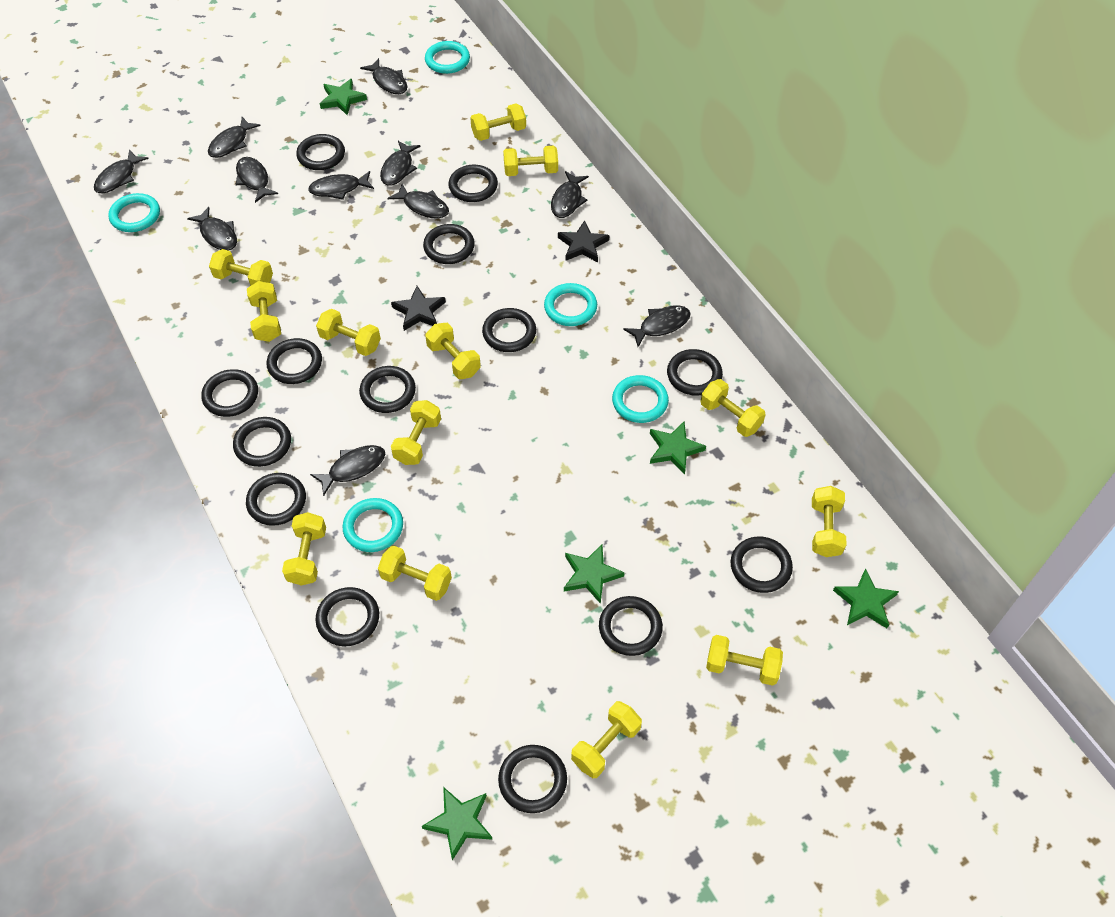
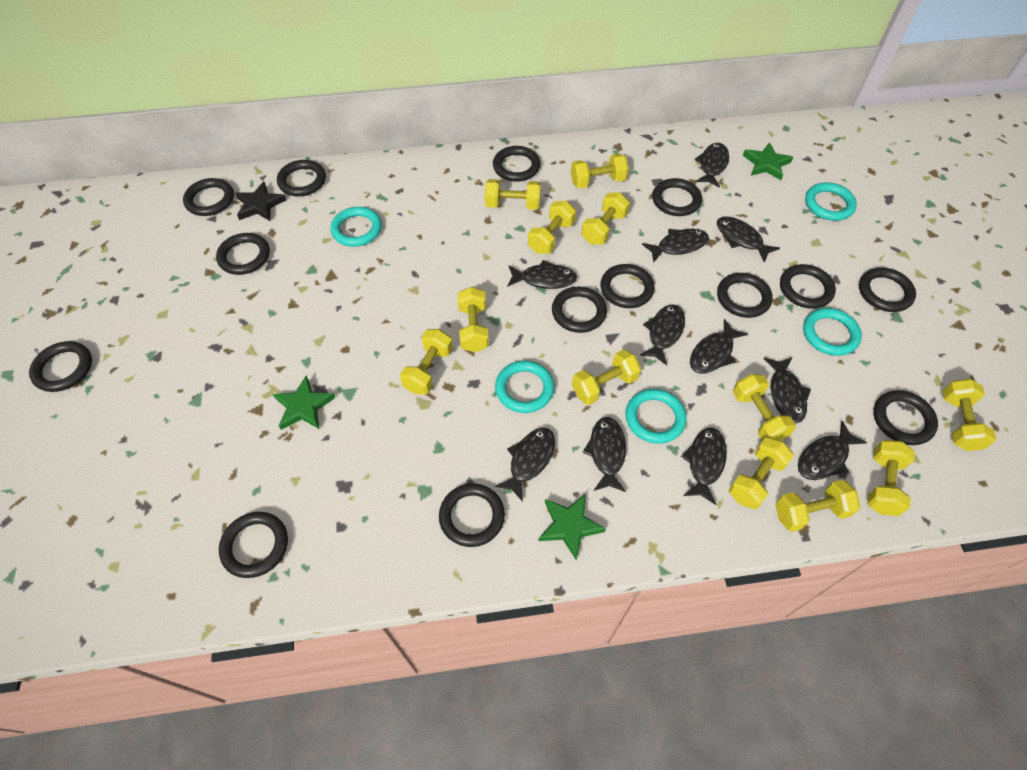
black star: [391,286,446,331] [558,220,609,262] = 2 -> [235,182,286,221] = 1
green star: [320,79,367,115] [422,787,493,860] [564,545,625,604] [650,422,706,474] [833,568,899,628] = 5 -> [273,376,335,430] [539,493,606,560] [743,142,793,180] = 3
yellow dumbbell: [209,249,273,286] [247,281,281,342] [282,512,326,586] [316,309,381,356] [378,546,452,601] [391,400,441,465] [425,323,481,379] [470,104,526,141] [503,146,558,176] [571,701,642,778] [701,379,766,437] [706,635,783,686] [812,486,846,557] = 13 -> [400,329,453,394] [457,287,489,352] [485,179,541,210] [528,201,576,254] [571,154,629,189] [572,349,641,405] [581,192,630,245] [729,437,794,509] [733,374,796,441] [775,480,860,532] [867,440,915,516] [942,379,996,451] = 12

